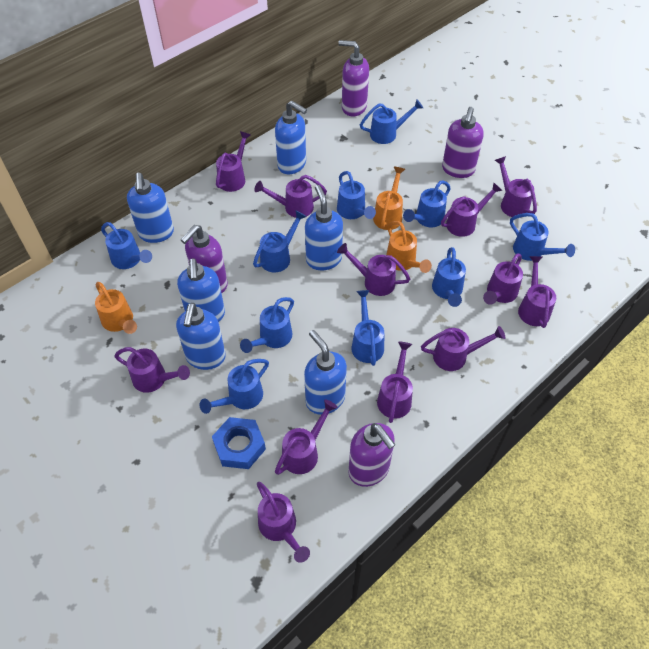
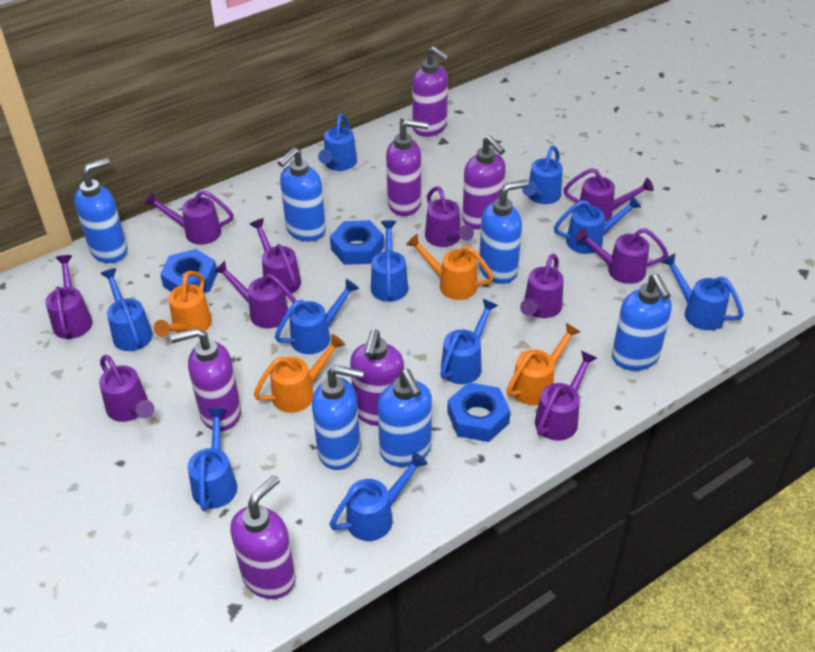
blue nut: [212,417,266,469] = 1 -> [160,249,217,293] [330,220,384,265] [447,382,511,442] = 3
orange watering can: [95,282,137,334] [373,167,405,230] [386,221,432,273] = 3 -> [153,271,212,337] [254,334,345,413] [406,234,494,300] [506,323,580,405] = 4
purple soap dispenser: [181,225,228,293] [338,40,369,117] [349,423,395,487] [442,107,484,178] = 4 -> [170,328,241,431] [230,475,296,599] [350,329,404,426] [386,119,429,216] [412,46,450,137] [462,135,506,229] = 6
purple watering can: [114,347,190,393] [216,131,251,192] [254,175,327,218] [257,482,310,563] [275,400,338,475] [337,243,410,296] [377,342,413,423] [421,326,506,371] [441,182,503,237] [483,253,523,305] [495,156,537,217] [518,256,556,328] = 12 -> [45,255,93,339] [99,355,155,422] [144,190,234,245] [214,261,296,329] [249,218,301,296] [425,186,474,247] [520,254,564,318] [535,351,597,441] [563,168,654,222] [575,227,668,284] = 10

